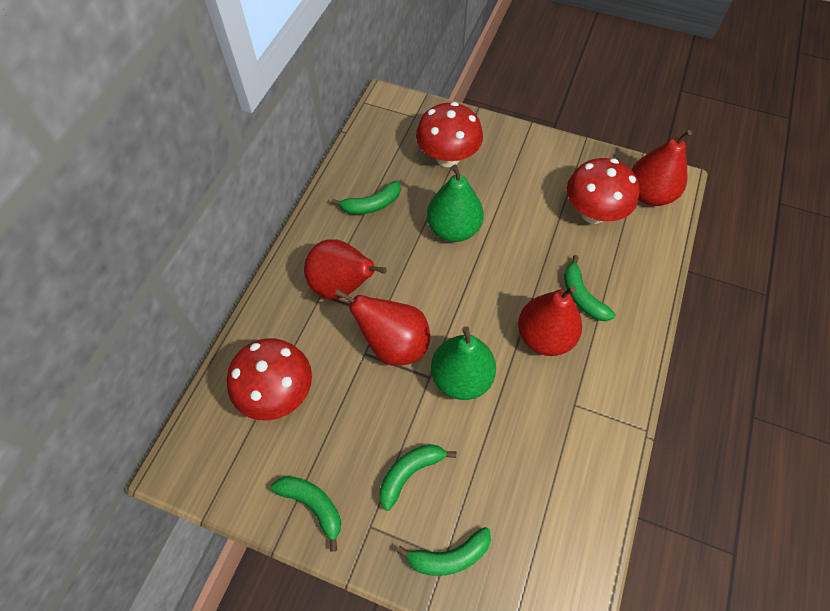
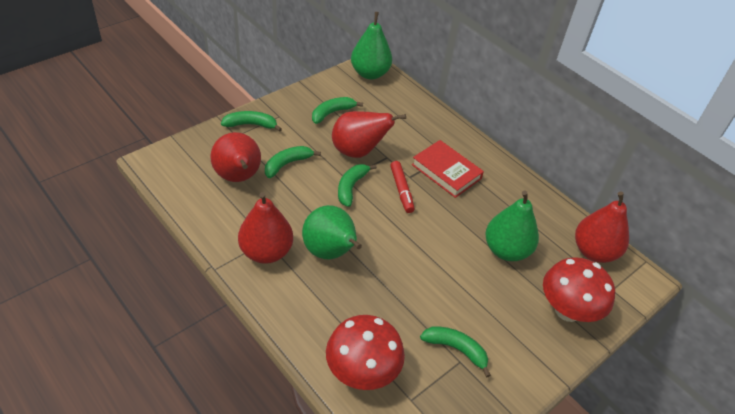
green pear: [427,165,484,242] [431,326,496,400] = 2 -> [302,205,362,259] [351,12,392,80] [485,191,539,261] = 3
red book: none = 0 -> [412,140,484,198] = 1
red marker: none = 0 -> [390,161,415,213] = 1
red mushroom: [227,338,312,420] [416,102,483,167] [567,158,640,224] = 3 -> [326,315,405,390] [543,257,615,322] = 2

